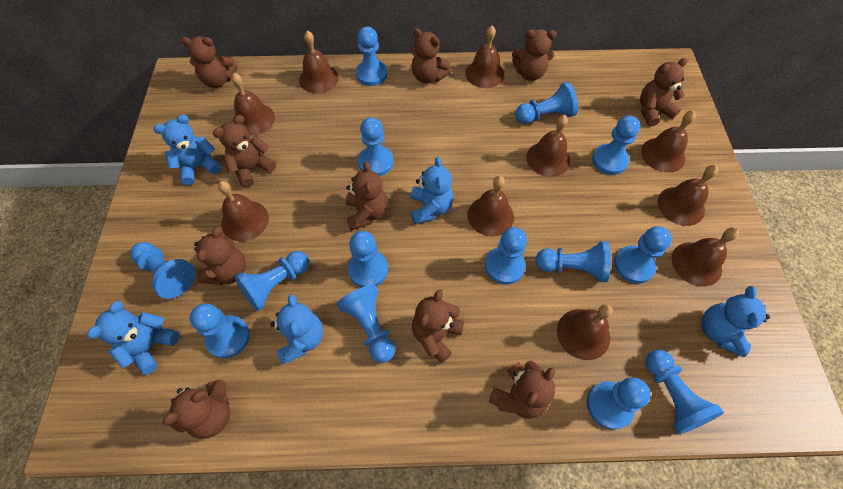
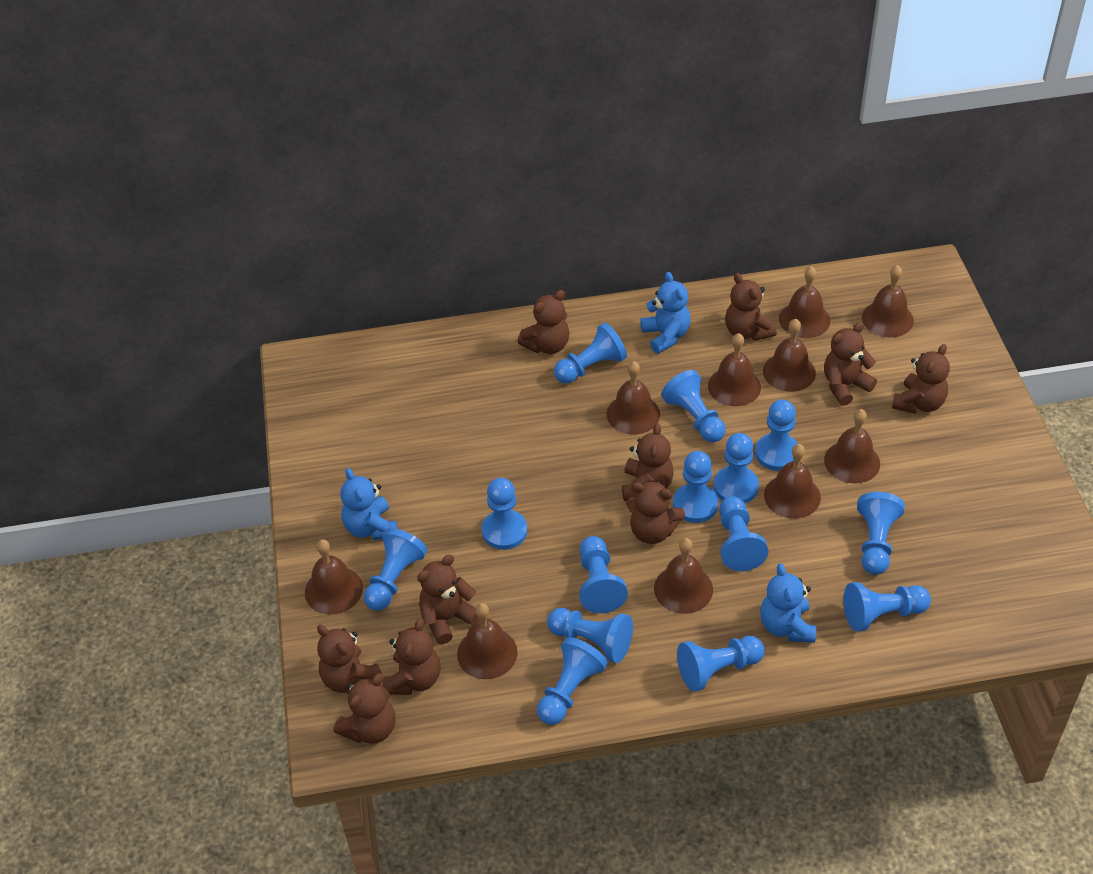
blue teddy bear: [87,301,179,375] [153,115,221,185] [270,294,323,365] [411,157,453,224] [701,286,770,357] = 5 -> [340,468,397,540] [640,272,691,354] [760,563,816,643] = 3

